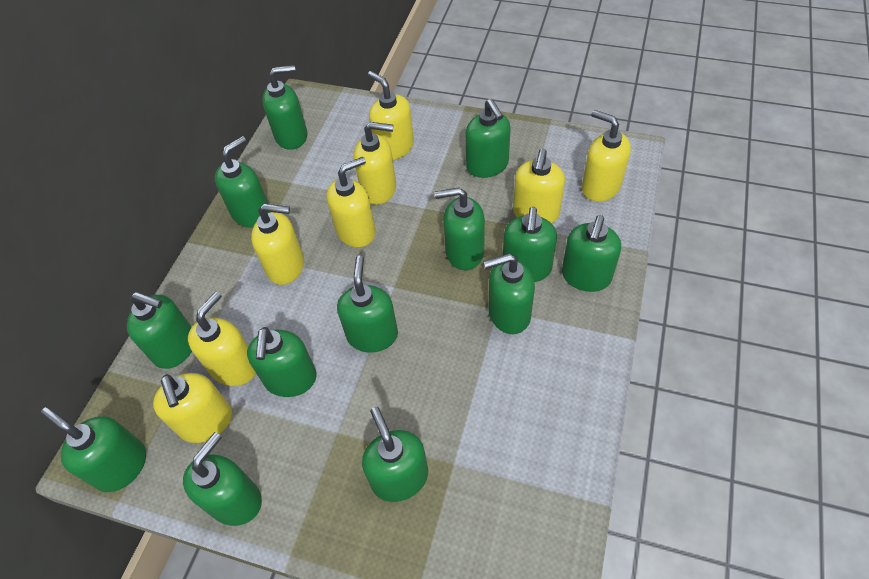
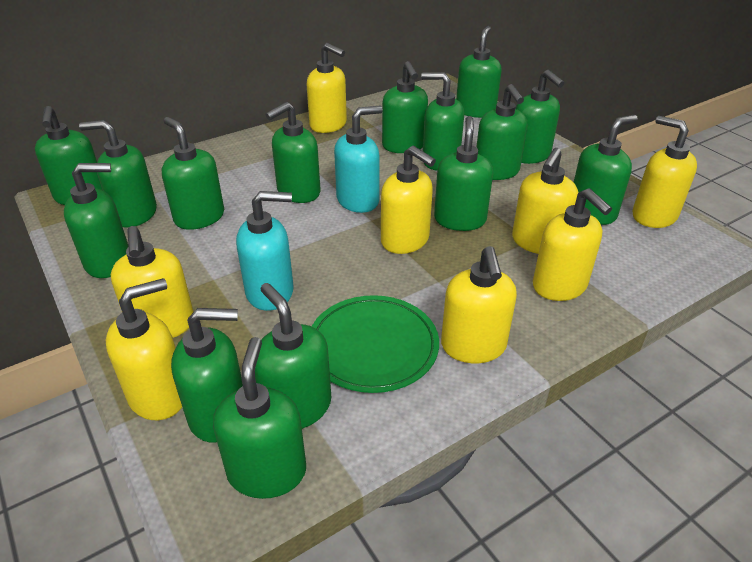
green plate: none = 0 -> [312,295,439,393] = 1
green soap dispenser: [41,407,146,492] [127,292,192,369] [183,432,262,526] [215,136,270,228] [247,327,317,397] [262,65,307,150] [337,256,398,353] [362,407,428,502] [434,187,485,270] [465,99,511,178] [483,253,535,334] [503,207,557,282] [562,215,621,292] = 13 -> [35,106,102,205] [64,163,128,278] [79,120,157,228] [162,117,224,230] [171,308,243,443] [213,337,306,499] [255,283,331,429] [265,102,320,203] [382,61,428,153] [421,72,464,170] [434,116,493,231] [456,26,502,118] [476,84,527,180] [516,69,564,164] [574,115,638,225] = 15
turquoise soap dispenser: none = 0 -> [236,191,294,311] [334,106,383,213] = 2

